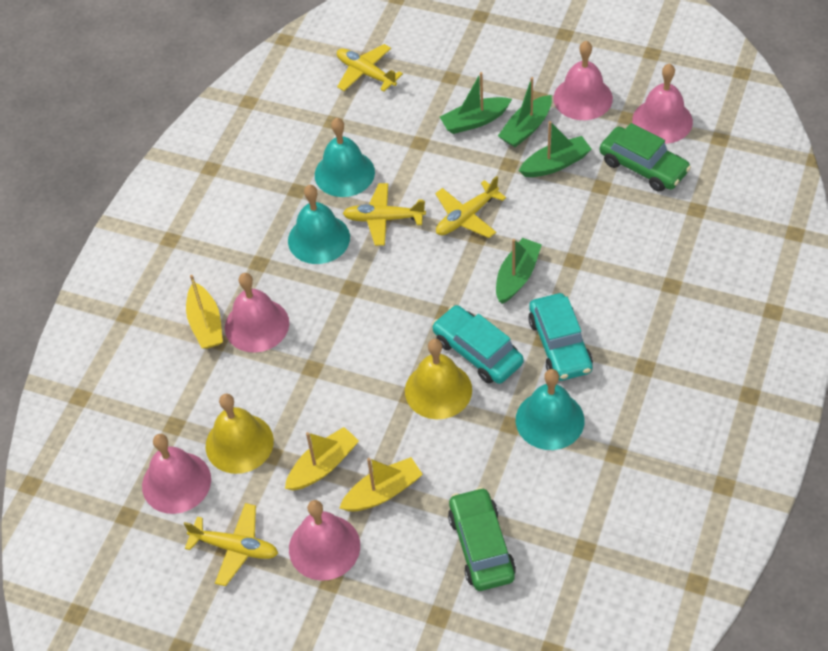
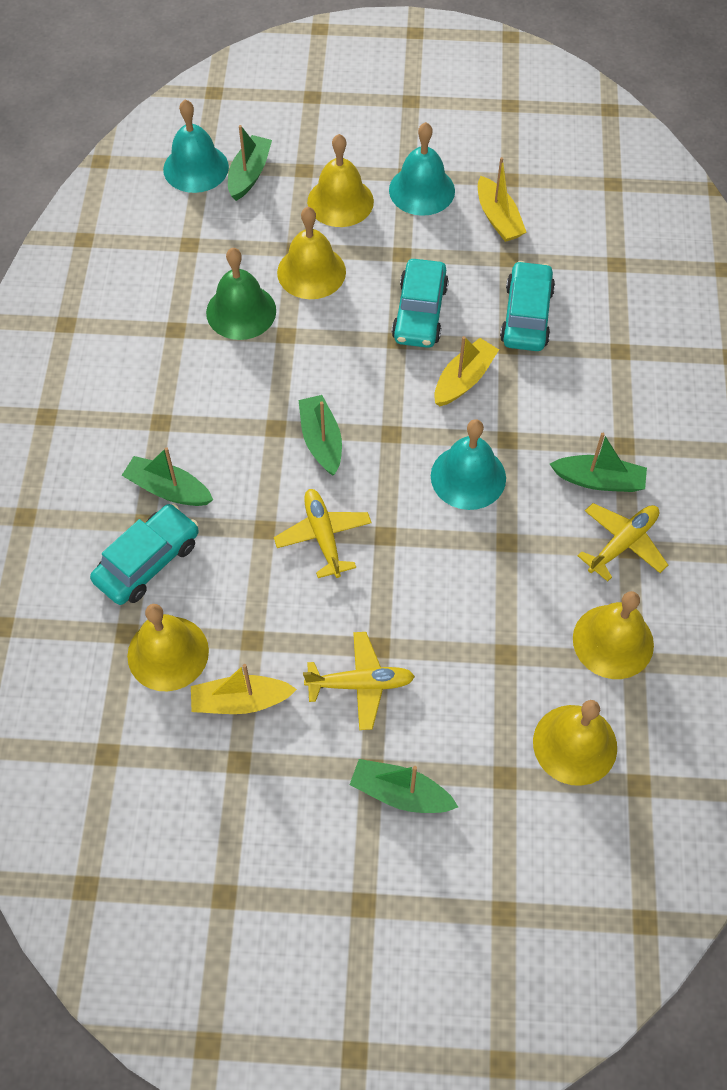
green bell: none = 0 -> [206,248,276,340] = 1
green boat: [440,72,512,134] [496,238,542,304] [498,77,552,147] [519,121,592,177] = 4 -> [122,447,213,506] [228,125,272,201] [298,395,342,476] [350,759,458,813] [550,433,647,492] = 5
green car: [448,487,516,591] [600,123,691,192] = 2 -> none = 0
pink bell: [142,434,211,514] [225,273,289,353] [289,500,360,581] [553,41,613,120] [632,63,693,144] = 5 -> none = 0
turquoise car: [432,305,524,384] [528,293,593,381] = 2 -> [90,504,199,605] [392,259,449,348] [500,261,555,351] = 3
yellow bell: [206,394,274,474] [405,339,472,419] = 2 -> [127,604,209,691] [277,207,346,299] [307,134,374,227] [533,700,617,786] [573,591,654,679] = 5
yellow plane: [184,503,278,586] [337,44,403,91] [343,183,426,246] [435,176,506,238] = 4 -> [274,489,372,578] [303,632,415,730] [578,503,668,582] = 3

